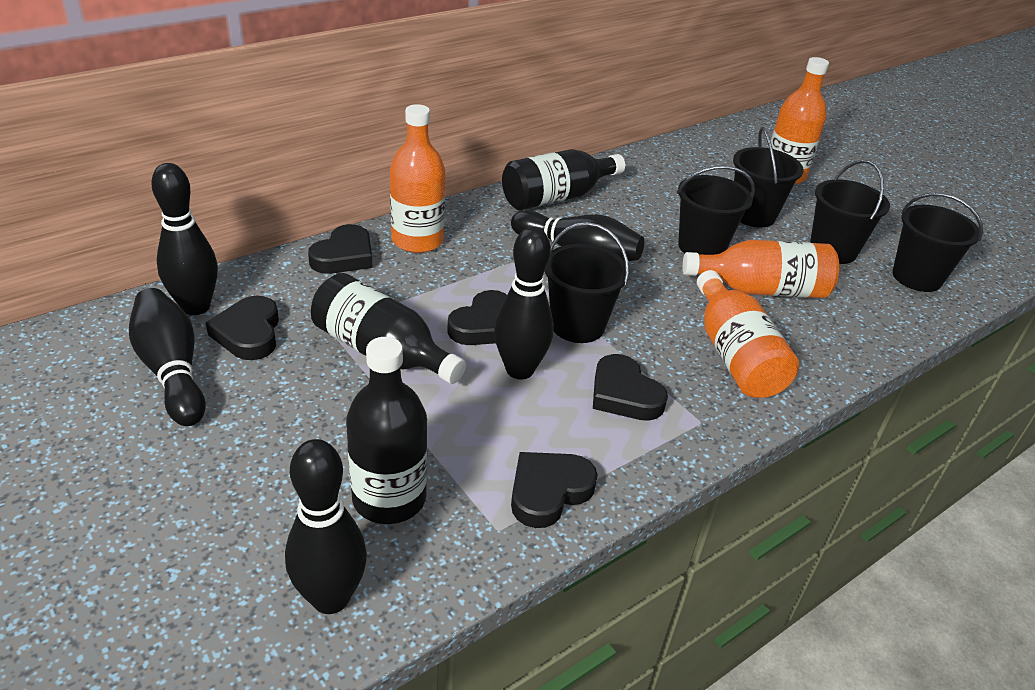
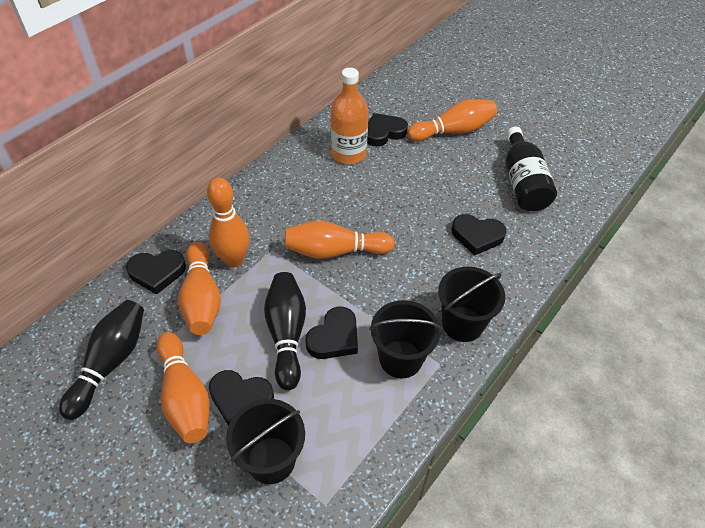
black bottle: [311,273,466,384] [346,337,428,524] [502,149,625,210] = 3 -> [505,127,557,211] = 1
black bowling pin: [129,288,206,426] [151,163,218,315] [285,439,367,614] [494,227,554,380] [511,210,644,261] = 5 -> [59,300,144,420] [264,272,306,390] = 2
black bucket: [545,222,629,343] [677,166,755,255] [733,127,804,228] [810,160,890,264] [893,193,983,292] = 5 -> [226,399,305,484] [369,300,442,378] [438,267,505,342] = 3
orange bottle: [390,104,445,253] [682,240,839,298] [697,270,799,398] [771,57,829,184] = 4 -> [331,68,368,164] = 1
orange bowling pin: none = 0 -> [156,332,210,443] [178,242,221,335] [207,178,250,268] [285,221,395,259] [407,99,497,141] = 5

